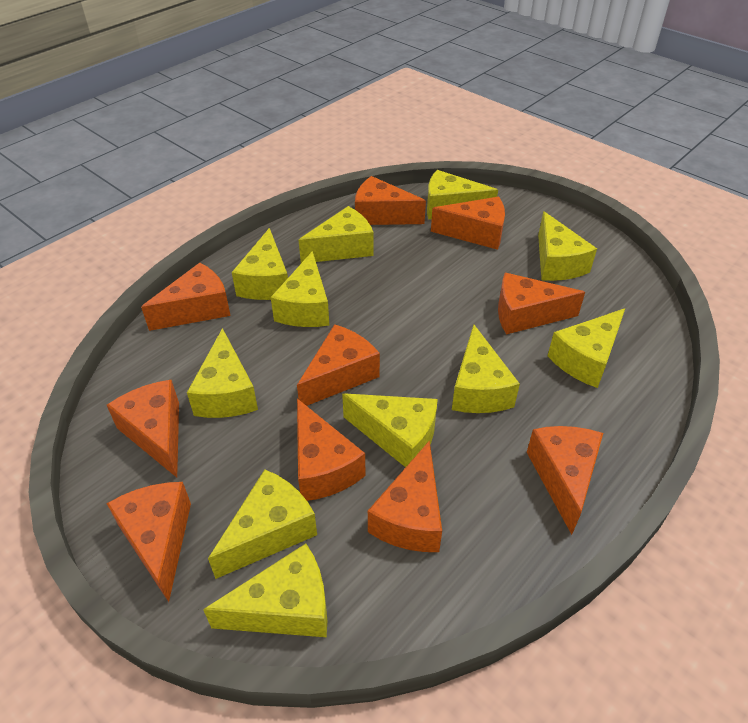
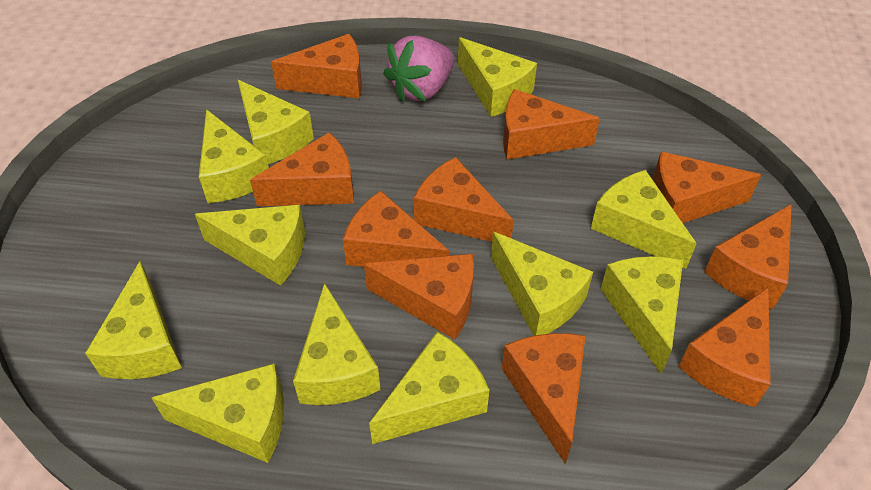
pink strawberry: none = 0 -> [383,36,454,102] = 1

